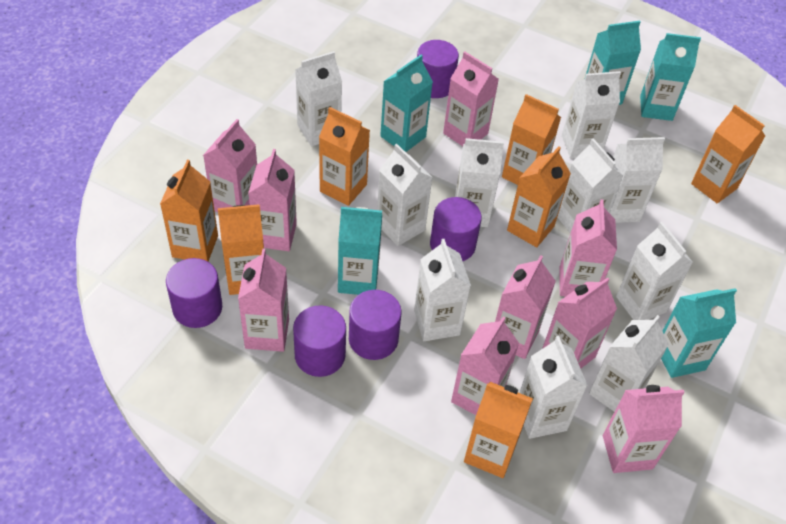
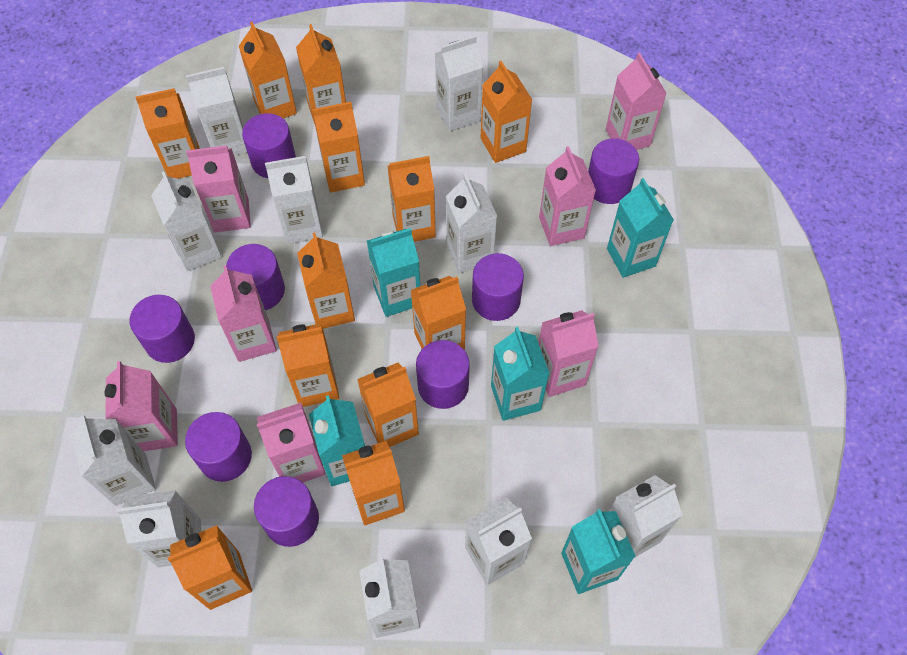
orange carton: [160,160,218,262] [218,204,264,295] [319,107,370,206] [464,382,533,478] [502,94,561,185] [507,146,571,247] [691,105,765,203] = 7 -> [135,88,200,179] [167,525,252,610] [239,22,297,118] [276,323,339,407] [296,24,346,124] [297,232,355,329] [313,102,365,193] [342,441,405,525] [357,363,419,447] [388,156,436,242] [411,276,466,350] [481,61,532,163] = 12
pink carton: [203,119,257,212] [238,249,289,352] [248,149,297,251] [443,52,499,146] [451,316,519,415] [495,255,556,359] [542,277,617,369] [559,199,617,297] [603,385,685,473] = 9 -> [105,361,178,451] [186,145,251,233] [210,265,277,362] [257,403,326,482] [539,146,596,246] [539,310,599,397] [606,52,667,150] = 7
purple cylinder: [166,258,222,328] [293,306,346,377] [349,290,401,360] [417,40,459,98] [430,197,482,261] = 5 -> [130,295,195,363] [185,412,252,482] [226,244,285,310] [242,113,296,178] [254,476,319,547] [416,340,470,409] [472,253,524,321] [588,138,639,204] = 8

